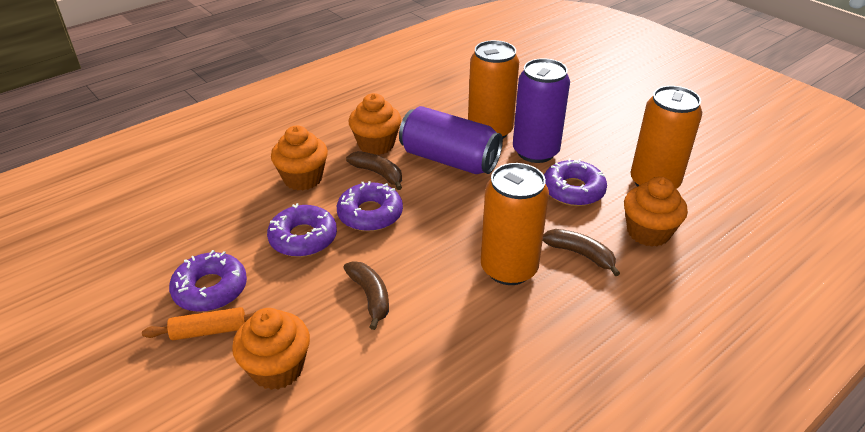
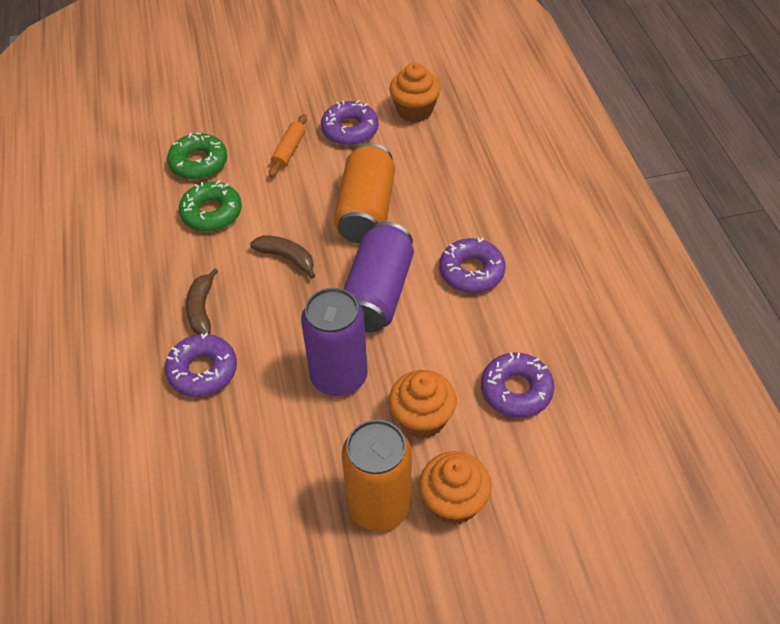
brown banana: [343,261,389,330] [346,151,402,190] [543,229,620,276] = 3 -> [186,268,218,334] [250,235,315,279] = 2
green donut: none = 0 -> [167,133,227,180] [179,180,242,231] = 2
orange can: [468,40,519,139] [481,163,549,285] [630,86,702,189] = 3 -> [334,143,395,244] [342,419,412,531] = 2
orange cupcake: [232,308,310,390] [271,125,328,191] [349,93,401,155] [624,177,688,247] = 4 -> [389,63,441,122] [389,370,457,439] [419,451,492,525] = 3

